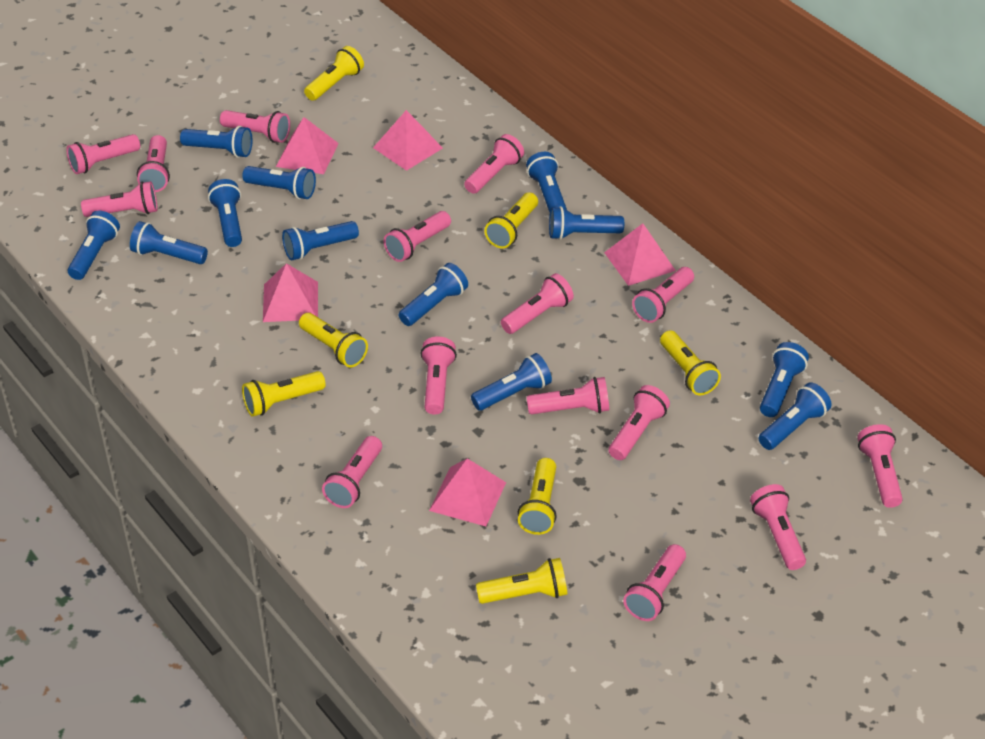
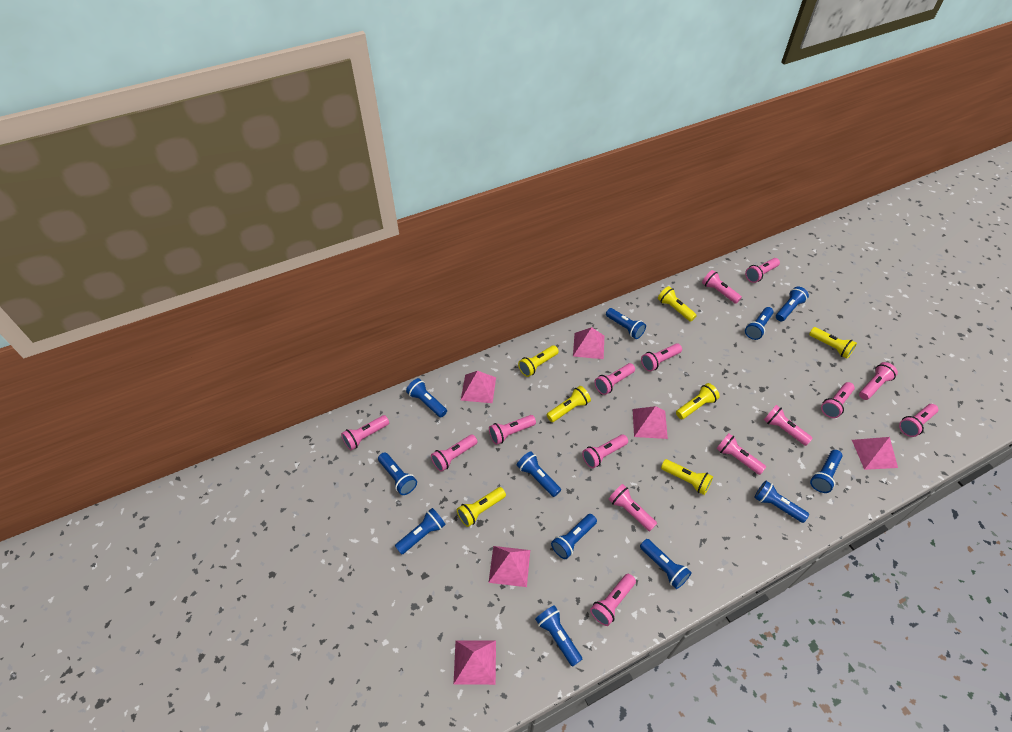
pink pyramid: [263,263,318,322] [276,117,339,174] [373,110,443,171] [429,458,506,526] [604,223,676,286] = 5 -> [454,640,496,685] [461,371,496,403] [488,546,530,587] [573,327,604,359] [633,406,668,439] [852,437,898,470] = 6

